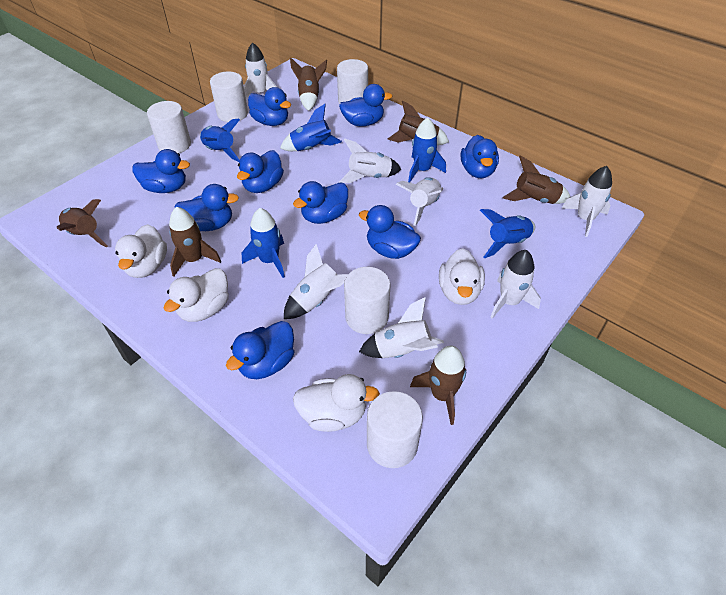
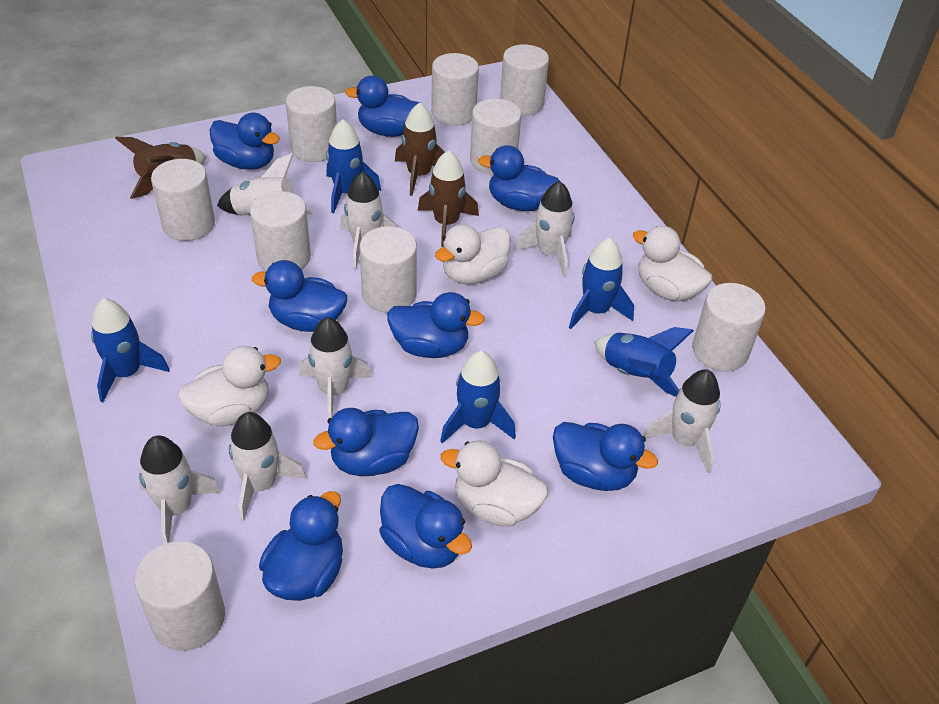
brown rocket: [57,199,108,248] [169,207,221,277] [290,58,327,111] [387,100,449,145] [410,346,466,425] [502,155,570,204] = 6 -> [115,137,206,199] [395,103,445,196] [418,150,479,247] = 3
white cylinder: [147,101,191,153] [210,72,248,122] [337,59,368,104] [344,267,391,334] [367,391,423,468] = 5 -> [135,541,225,651] [151,159,215,241] [250,191,311,271] [286,86,337,162] [360,226,417,313] [431,53,479,126] [470,99,521,174] [500,44,549,116] [692,283,766,372] = 9

